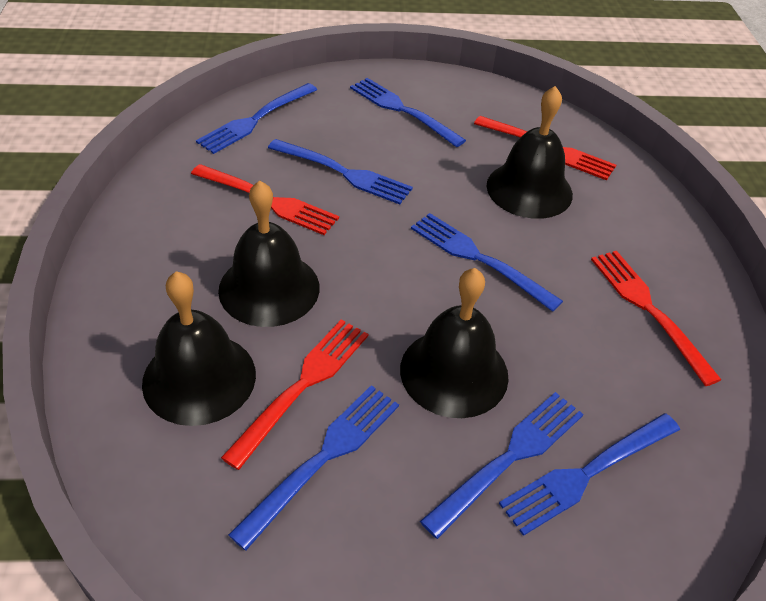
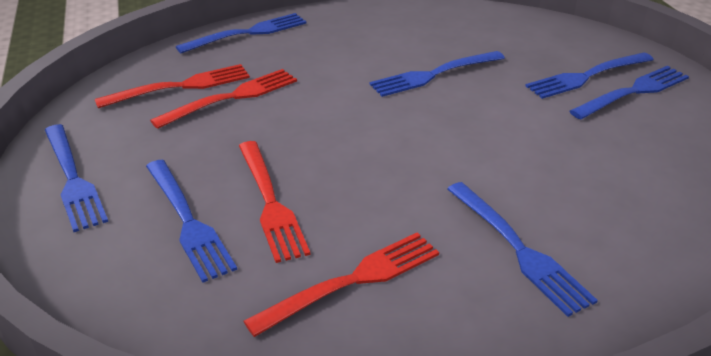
black bell: [142,271,256,426] [218,180,320,327] [400,268,509,418] [487,86,573,219] = 4 -> none = 0

